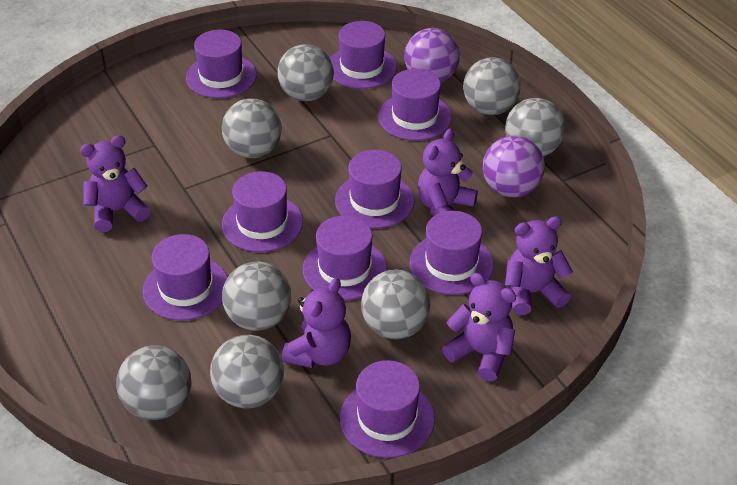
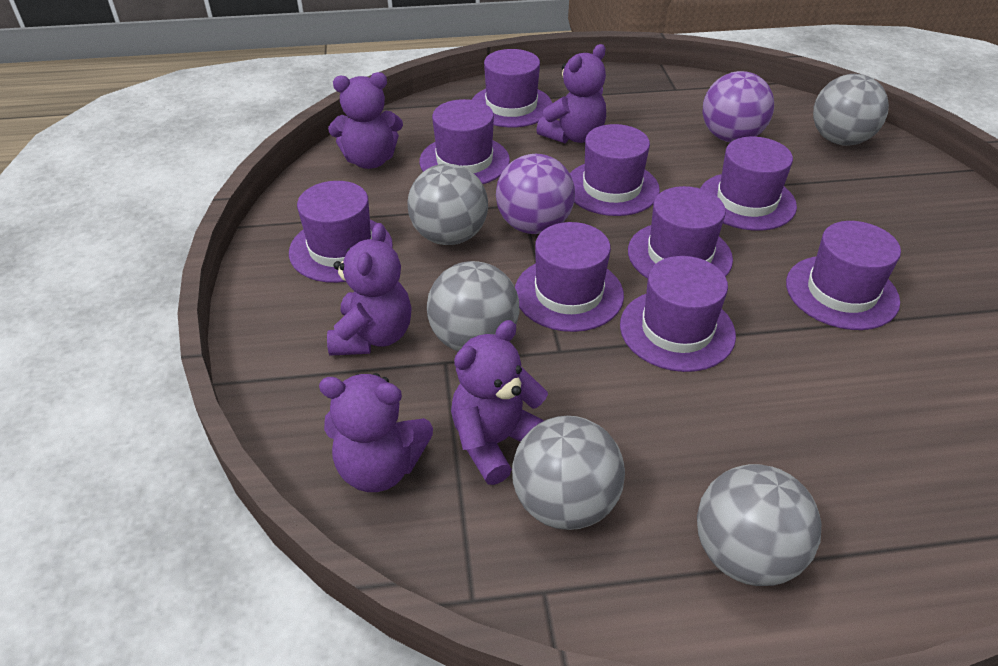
grey ball: [116,346,191,420] [210,335,284,408] [222,98,282,158] [222,262,291,331] [277,44,334,101] [361,269,430,339] [463,57,521,115] [505,98,565,156] = 8 -> [407,164,488,245] [427,261,519,351] [512,416,625,530] [697,464,821,586] [813,74,889,146] = 5

